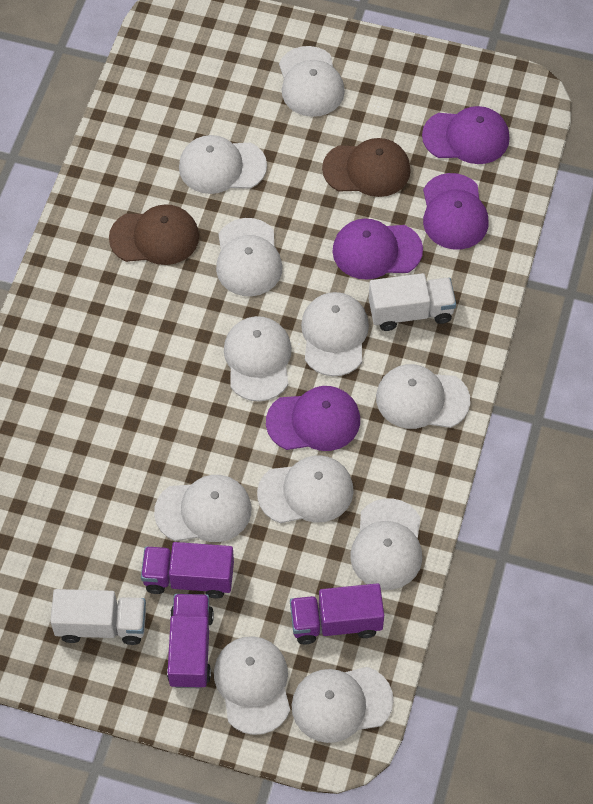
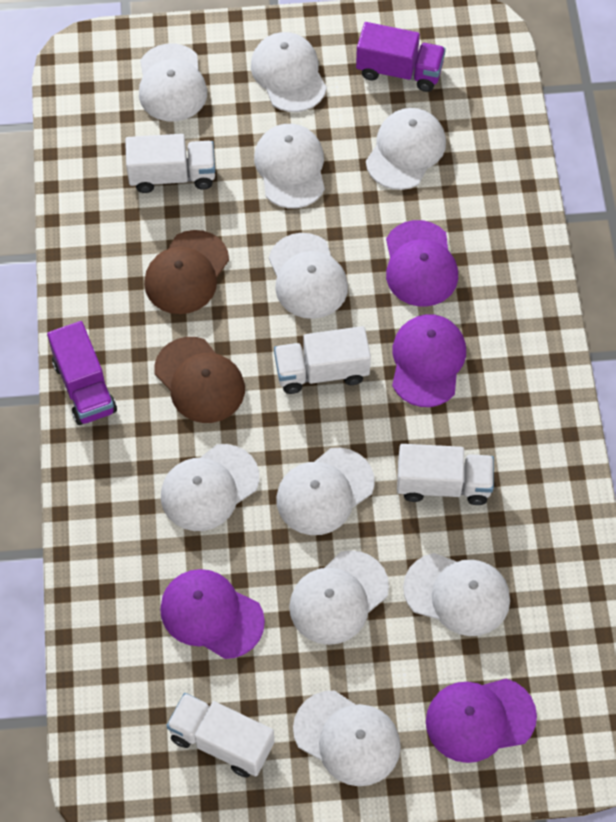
purple truck: [141,542,234,598] [167,594,214,688] [290,583,384,644] = 3 -> [47,321,117,425] [356,22,446,92] = 2
white cap: [154,475,251,542] [179,135,267,194] [214,636,290,735] [216,218,283,296] [224,316,292,402] [257,455,354,523] [279,46,345,117] [292,667,393,743] [301,292,369,376] [350,498,422,590] [376,364,471,429] = 11 -> [139,44,207,121] [161,444,259,531] [251,32,327,112] [254,124,325,209] [269,233,348,319] [276,448,375,535] [289,550,389,645] [293,690,401,786] [366,108,446,190] [403,553,510,636] = 10
white truck: [50,589,146,645] [369,273,456,331] = 2 -> [125,134,215,193] [166,693,274,777] [274,326,371,394] [397,444,494,505] = 4

